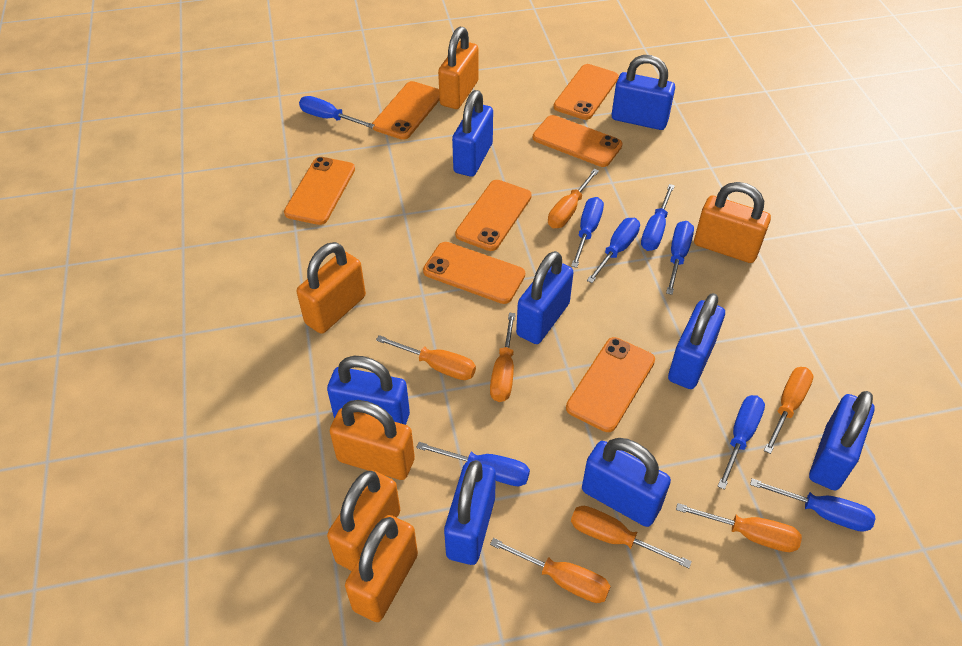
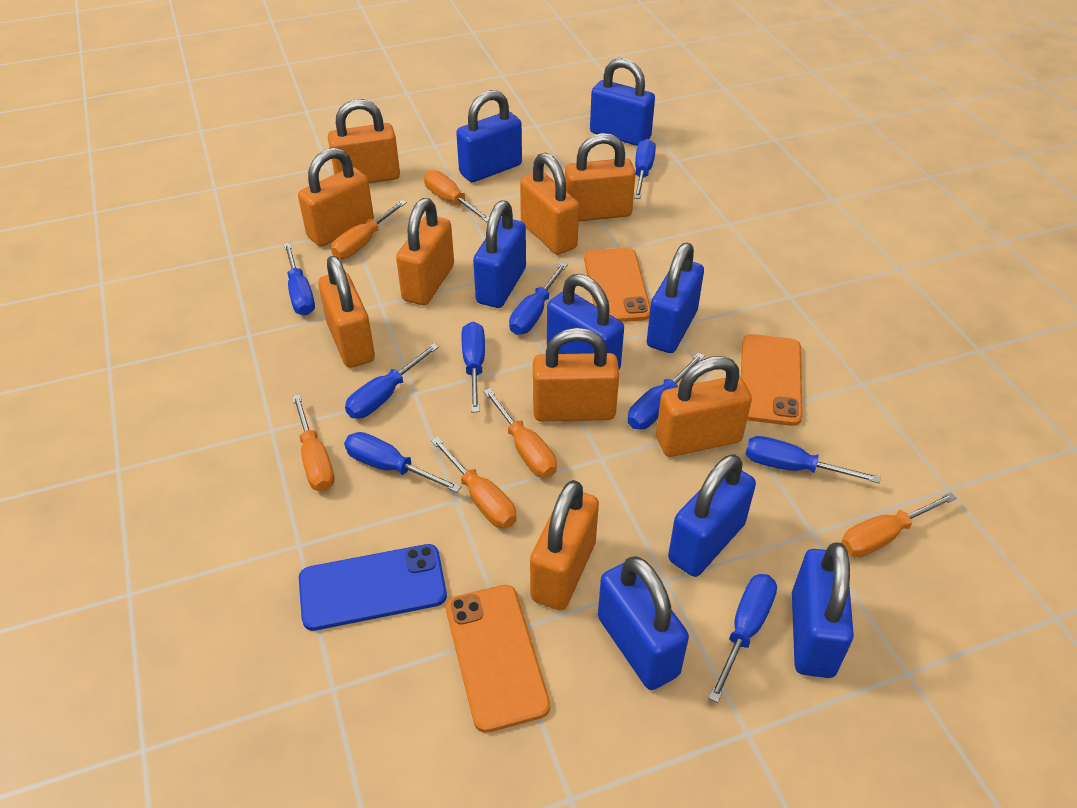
blue phone: none = 0 -> [299,544,447,631] = 1
blue screwdriver: [299,96,375,128] [416,442,530,486] [571,197,604,268] [587,218,640,283] [641,184,675,251] [666,221,694,295] [718,395,765,490] [750,478,875,532] = 8 -> [284,243,315,315] [344,432,462,492] [345,343,439,419] [461,322,485,413] [509,262,568,335] [628,353,705,429] [634,139,656,199] [708,574,777,703] [746,436,881,483] = 9
orange padlock: [297,242,366,334] [327,470,400,571] [330,400,415,480] [345,515,418,622] [438,27,479,109] [694,182,771,263] = 6 -> [298,148,374,247] [318,256,375,368] [328,99,400,183] [396,198,454,305] [520,153,579,255] [530,480,599,610] [533,328,619,421] [565,133,636,222] [656,356,752,457] = 9
orange phone: [284,157,355,225] [372,81,440,140] [423,242,525,304] [455,180,532,251] [533,115,623,167] [553,64,619,120] [566,337,655,432] = 7 -> [446,585,550,733] [584,248,650,322] [741,334,803,426] = 3
orange screwdriver: [376,335,476,380] [490,313,516,402] [490,538,611,603] [548,169,599,228] [571,506,692,568] [676,503,802,552] [764,367,813,454] = 7 -> [292,394,335,491] [331,200,407,259] [424,170,489,222] [431,436,517,528] [483,388,557,478] [841,492,957,557] = 6

